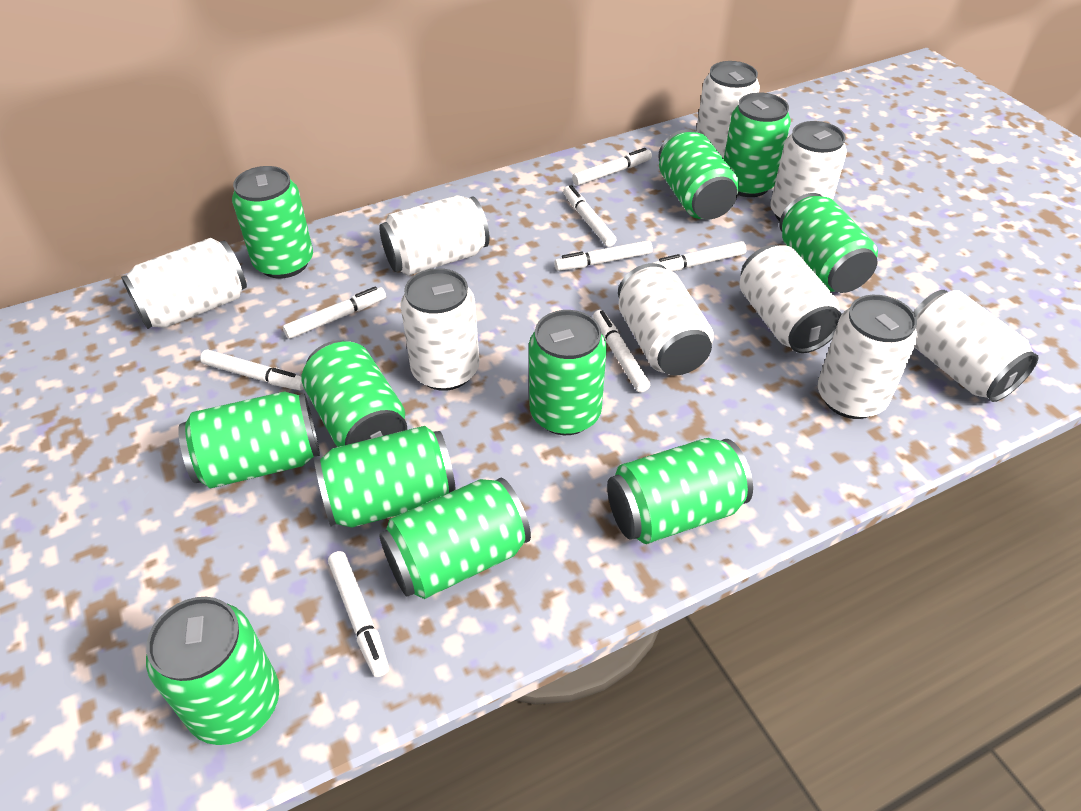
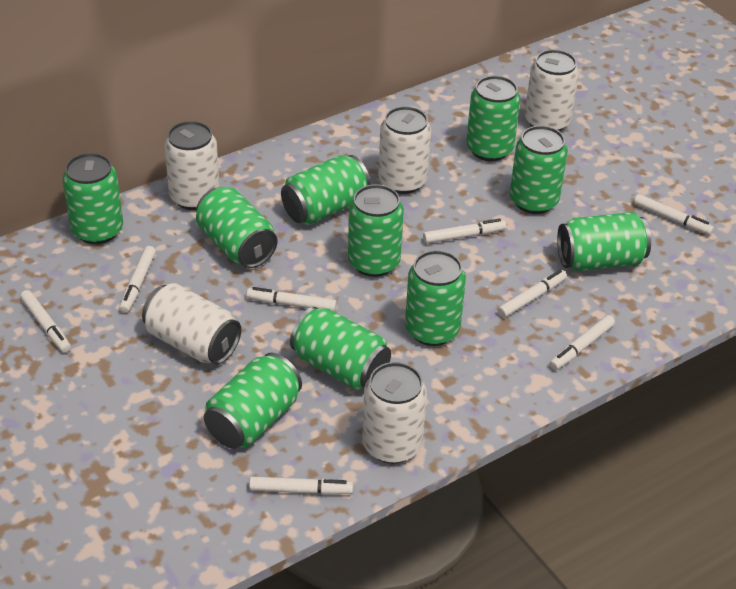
green can: [146,597,280,745] [178,391,320,488] [232,166,313,278] [302,341,407,447] [314,426,455,528] [379,478,531,599] [529,310,607,435] [607,438,753,544] [658,129,739,219] [724,92,791,197] [779,193,878,293] = 11 -> [63,153,123,244] [196,187,277,268] [204,353,302,449] [281,155,371,225] [290,307,391,390] [348,184,404,277] [405,250,466,346] [466,76,520,161] [510,126,568,214] [557,212,651,271] = 10
white can: [121,238,247,329] [379,195,490,276] [400,268,480,391] [618,263,714,375] [696,61,760,159] [739,245,842,353] [770,121,847,221] [818,295,917,419] [914,290,1039,402] = 9 -> [142,283,241,365] [164,121,220,210] [362,362,427,464] [378,106,431,194] [525,49,579,131] = 5

